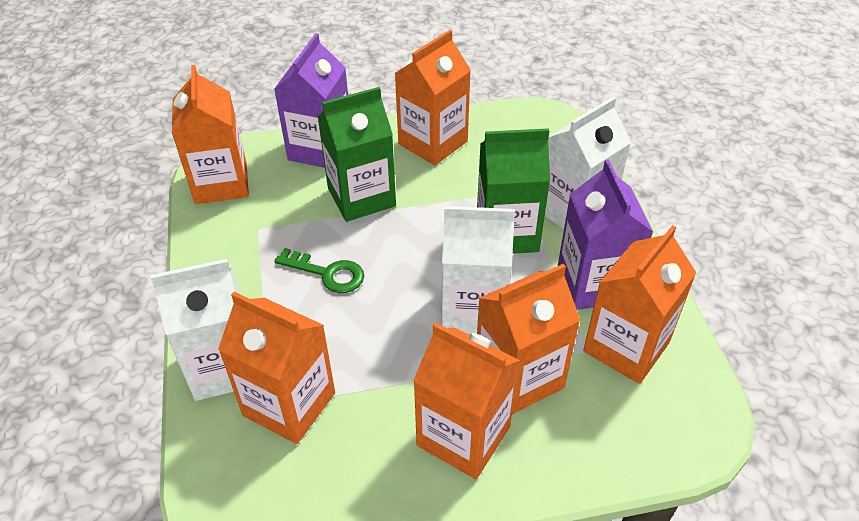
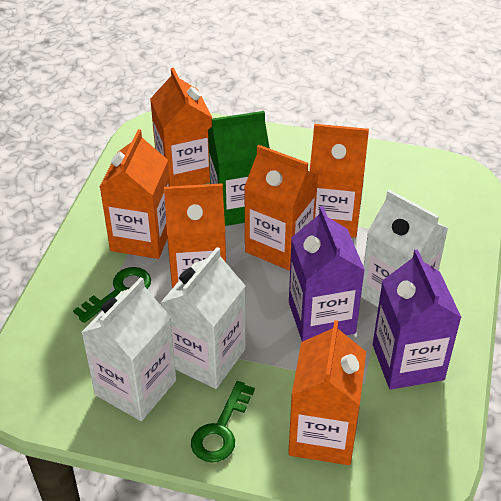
green carton: [318,87,396,222] [477,128,550,254] = 2 -> [208,111,270,226] = 1
green key: [274,248,364,293] = 1 -> [73,267,151,323] [191,381,255,462] = 2

